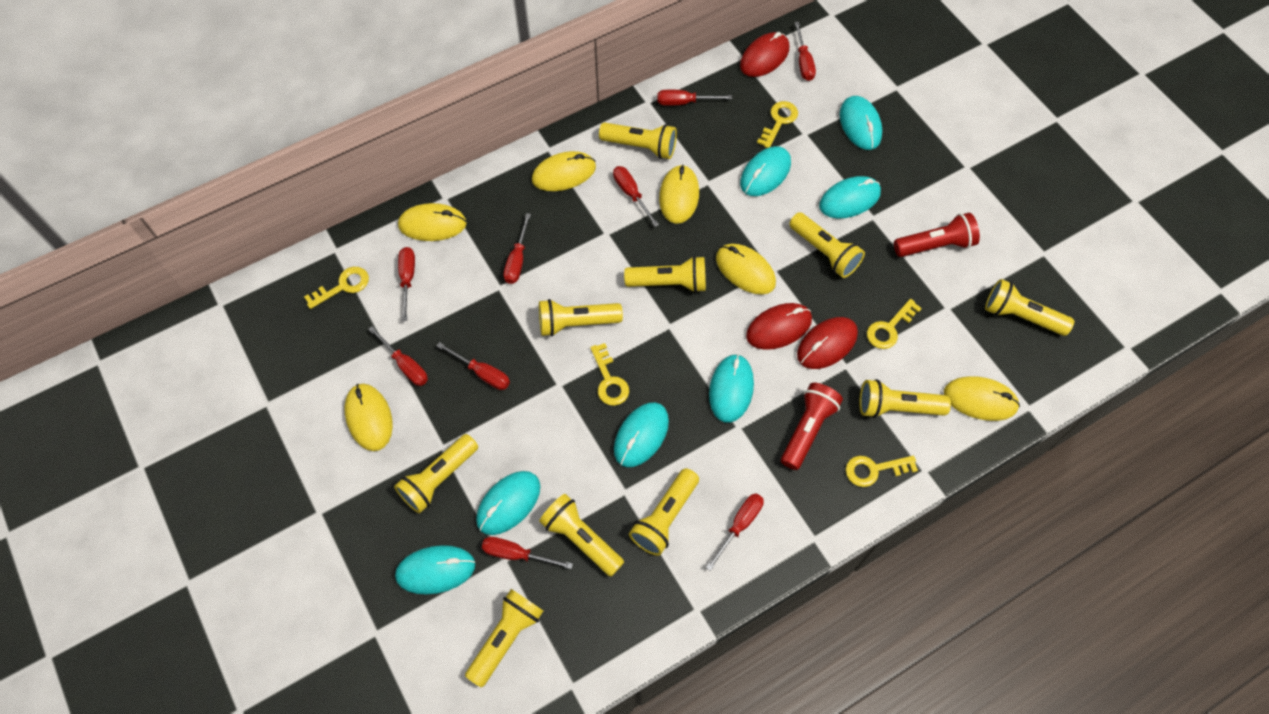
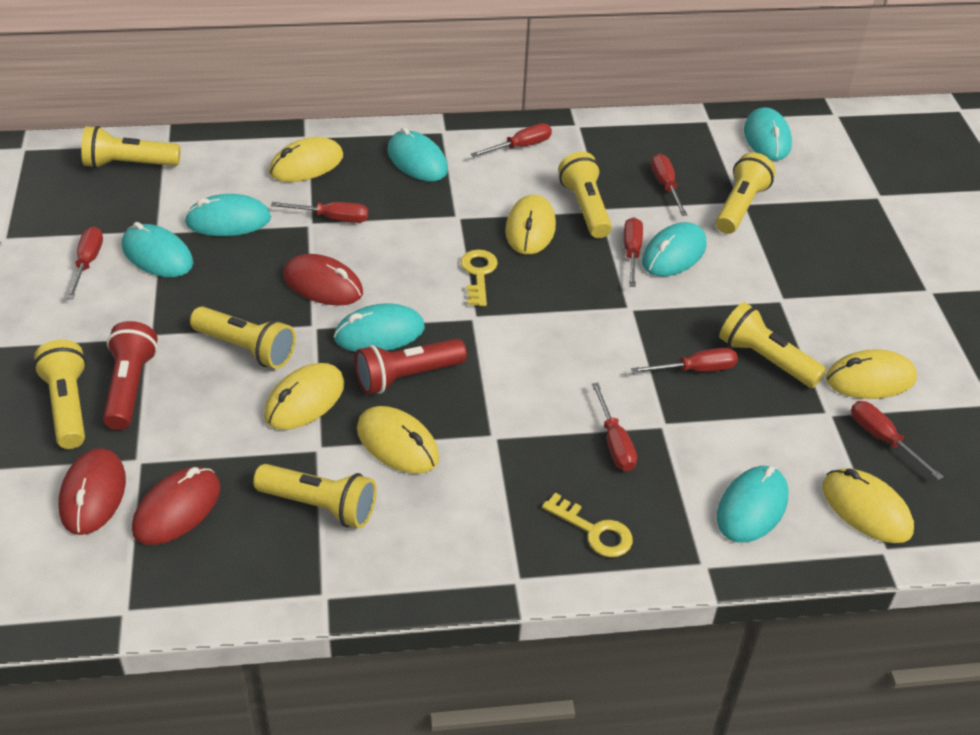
red screwdriver: [368,326,428,386] [398,247,415,321] [437,342,510,390] [482,537,573,569] [504,213,531,284] [613,166,659,227] [657,90,732,106] [706,493,764,571] [794,22,816,81] = 9 -> [66,226,103,299] [271,202,368,223] [471,123,552,157] [592,383,637,471] [624,217,643,287] [631,348,738,374] [651,154,687,216] [851,401,943,480] = 8
yellow flashlight: [394,434,478,513] [465,589,543,688] [539,299,623,337] [539,494,624,577] [599,123,677,159] [624,256,706,293] [629,468,699,556] [789,212,865,278] [859,379,951,418] [985,279,1074,336] = 10 -> [33,340,87,449] [81,126,180,169] [190,306,296,369] [253,464,377,528] [558,152,612,238] [716,152,776,234] [719,302,826,388] = 7
yellow key: [304,267,369,309] [590,343,629,406] [757,101,798,148] [845,456,918,487] [867,299,922,349] = 5 -> [460,249,498,306] [542,493,633,557] = 2

